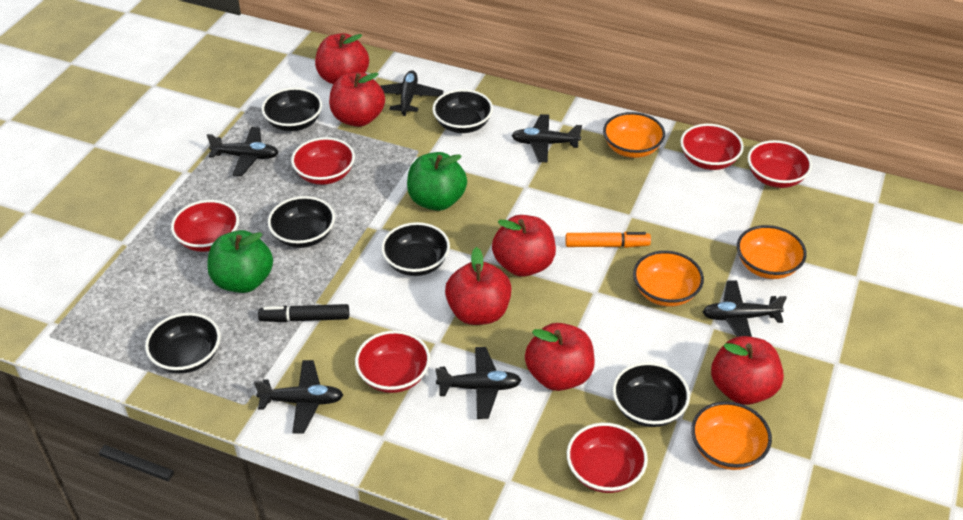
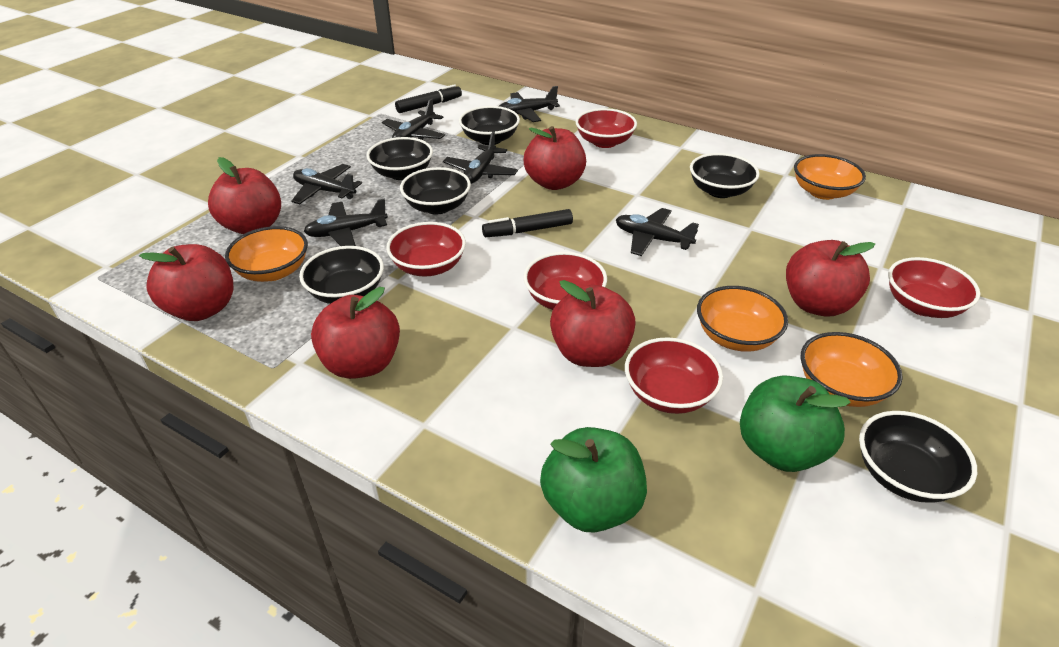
black marker: [258,304,349,322] = 1 -> [395,84,462,113] [482,209,573,237] = 2
orange marker: [565,232,651,248] = 1 -> none = 0
red bowl: [171,200,239,252] [291,137,355,185] [355,330,430,393] [567,423,648,493] [680,124,744,170] [748,140,812,188] = 6 -> [386,222,466,276] [523,252,607,310] [575,108,637,148] [625,337,723,414] [888,257,980,318] = 5

